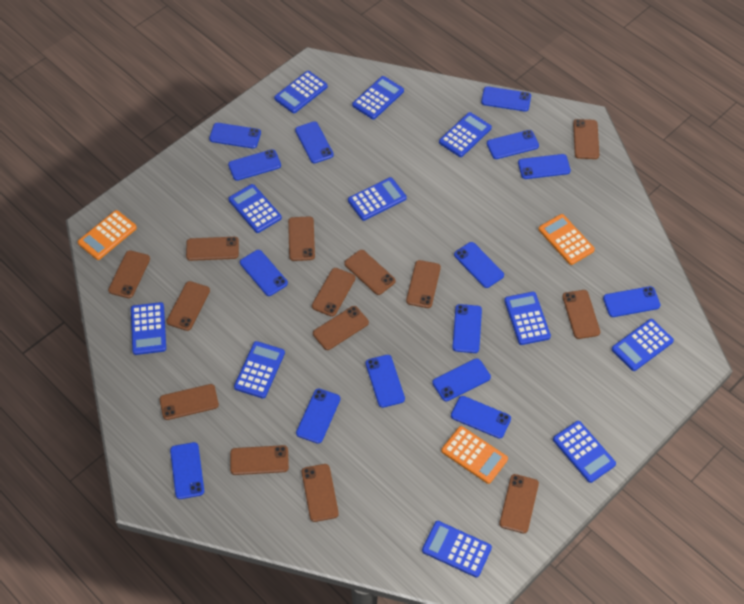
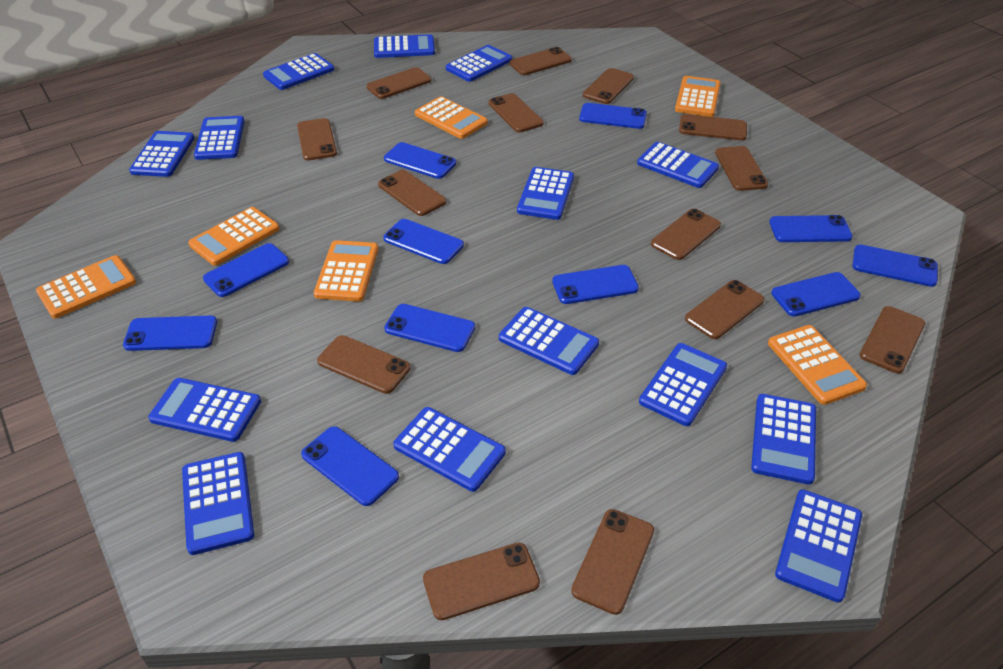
blue calculator: [131,302,166,355] [228,184,282,233] [234,341,285,398] [274,71,328,113] [348,177,407,221] [352,76,404,119] [422,521,492,578] [439,112,492,157] [504,292,551,345] [553,421,616,483] [612,319,674,371] = 11 -> [129,131,194,177] [148,378,261,442] [182,452,254,555] [194,116,245,160] [263,53,334,90] [374,34,435,58] [393,407,506,492] [446,45,512,82] [499,307,599,375] [517,167,574,220] [637,142,719,188] [639,343,727,426] [751,394,816,485] [775,489,862,603] = 14
blue phone: [170,442,204,499] [209,123,261,149] [228,149,281,181] [240,250,288,296] [295,121,334,163] [296,388,340,444] [366,355,405,408] [432,358,491,401] [451,396,511,439] [452,304,482,353] [454,242,504,288] [481,86,531,112] [487,130,539,159] [518,154,571,179] [603,286,660,317] = 15 -> [123,316,217,351] [203,243,289,297] [301,426,399,506] [383,219,464,264] [384,142,456,179] [384,304,475,352] [552,265,639,304] [579,103,647,129] [769,215,853,242] [771,272,861,317] [853,245,938,287] = 11
orange calculator: [78,210,137,260] [441,426,508,484] [538,214,595,265] = 3 -> [36,255,136,318] [188,207,279,265] [314,240,378,301] [415,96,488,139] [675,76,721,117] [768,325,867,405] = 6

